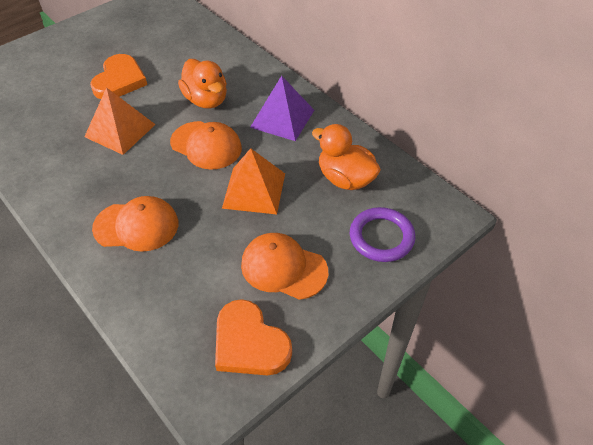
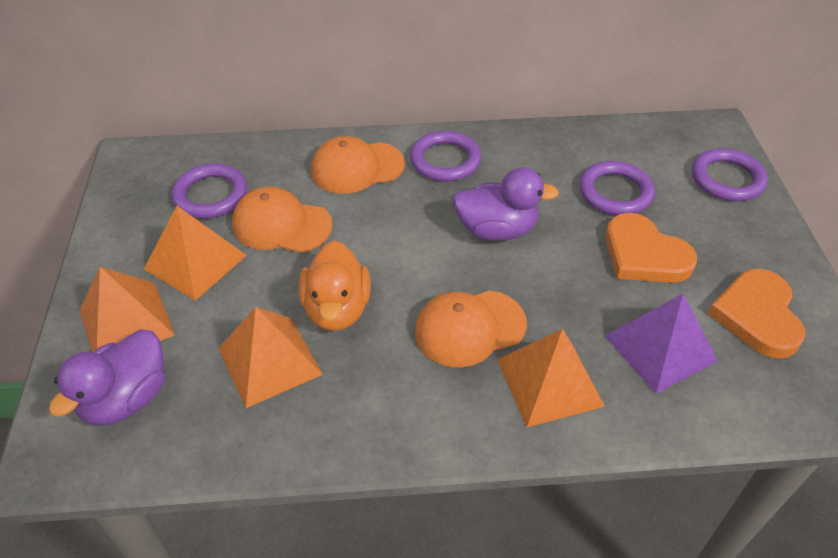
orange duck: [178,59,227,109] [312,124,381,190] = 2 -> [299,241,371,331] = 1
orange pyramid: [84,87,156,155] [222,148,285,214] = 2 -> [79,267,175,352] [144,206,247,301] [218,307,323,408] [497,329,605,427] = 4
purple duck: none = 0 -> [49,330,165,426] [453,167,559,241] = 2
purple ring: [350,207,415,262] = 1 -> [171,163,247,218] [410,131,481,182] [579,161,655,215] [692,148,768,201] = 4

